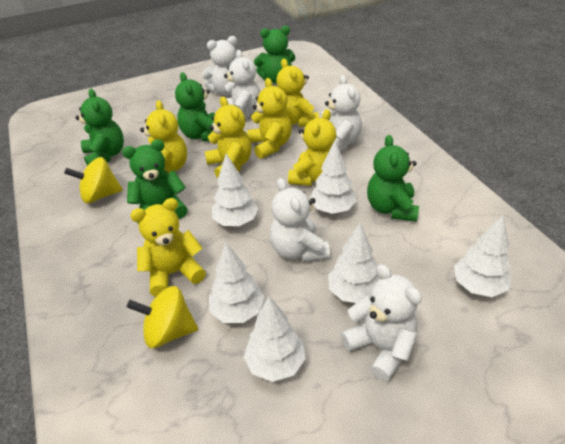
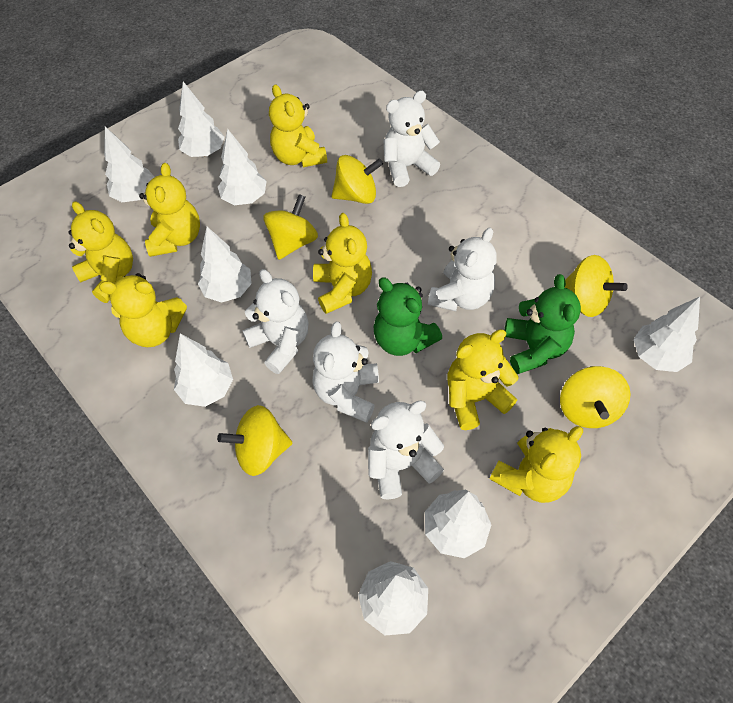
green teddy bear: [75,89,124,166] [122,139,188,223] [175,72,215,142] [254,26,295,84] [367,135,419,222] = 5 -> [374,277,442,356] [505,274,581,374] = 2
white tree: [209,243,265,323] [212,153,258,226] [244,296,306,382] [310,140,357,214] [328,223,380,303] [454,215,512,297] = 6 -> [104,126,154,202] [174,333,233,407] [178,82,225,157] [198,227,252,302] [218,129,267,205] [358,561,428,635] [425,489,491,558] [634,297,700,372] = 8
yellow spinning top: [64,157,123,203] [127,286,198,348] = 2 -> [217,405,292,476] [263,194,318,260] [332,155,383,204] [560,366,631,428] [565,255,628,317] = 5
yellow teddy bear: [130,198,206,297] [140,100,187,173] [205,96,251,178] [247,78,292,159] [276,59,319,127] [288,109,336,186] = 6 -> [68,201,133,303] [99,273,187,347] [139,163,200,257] [269,84,327,167] [313,213,372,314] [448,329,519,430] [489,426,583,503] = 7

